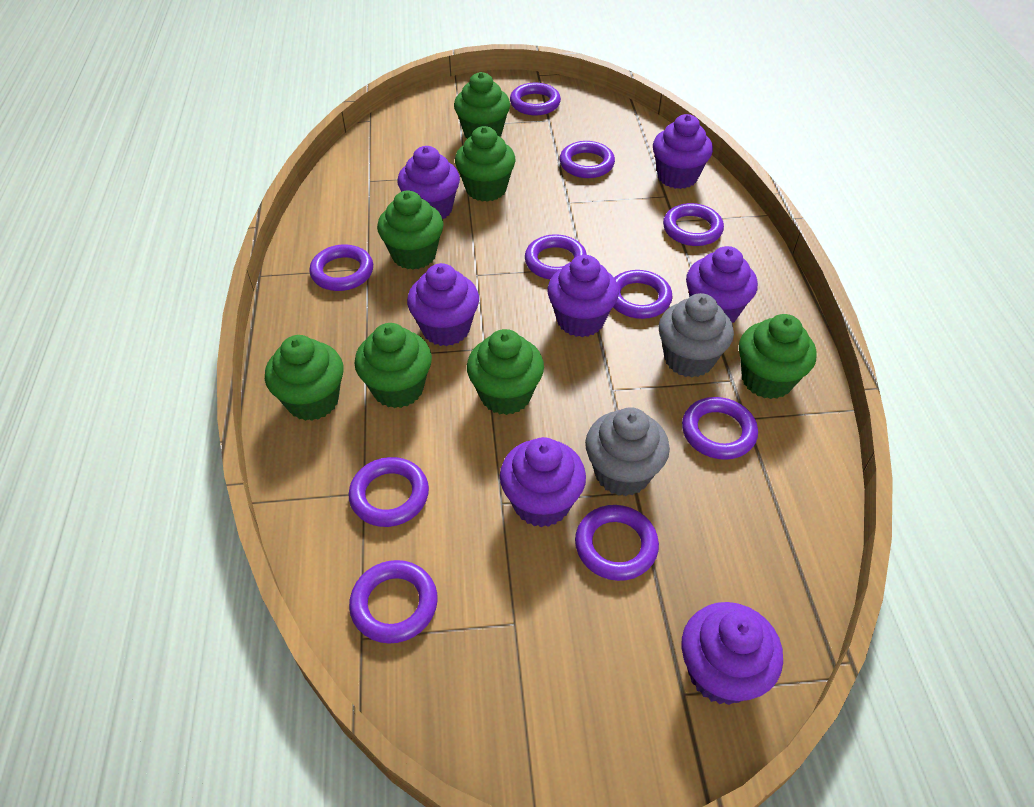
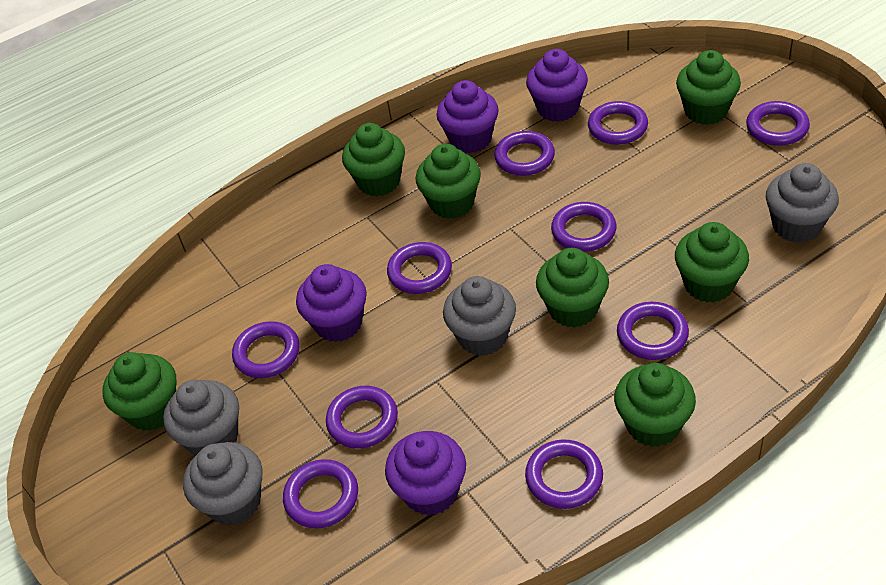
grey cupcake: [585,407,670,496] [658,293,734,378] = 2 -> [163,379,239,456] [183,442,262,526] [443,276,516,356] [766,163,839,243] = 4
purple cupcake: [397,146,460,219] [407,263,479,346] [500,437,586,527] [547,255,619,337] [653,114,713,189] [681,602,783,705] [686,246,758,323] = 7 -> [296,264,367,342] [385,431,466,516] [436,80,499,153] [526,49,588,122] = 4

